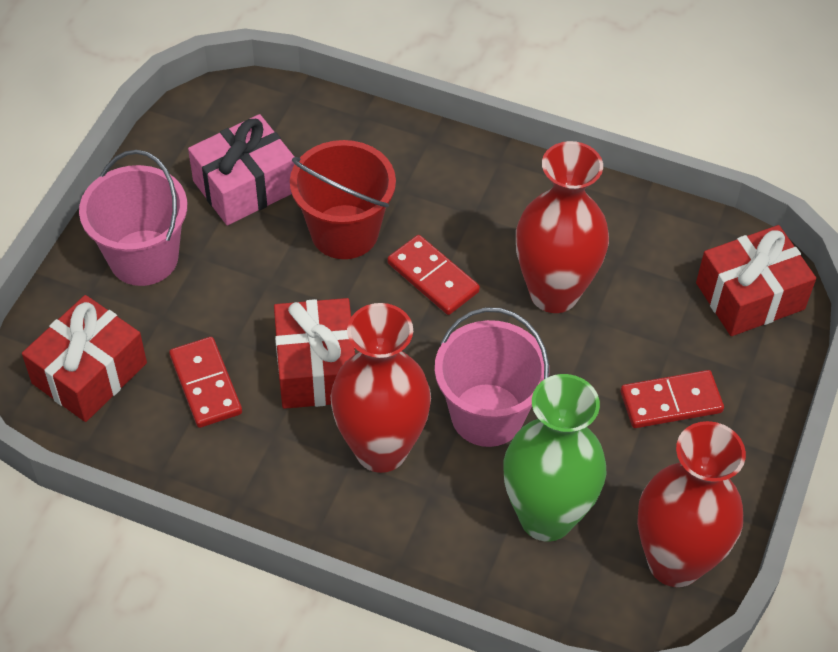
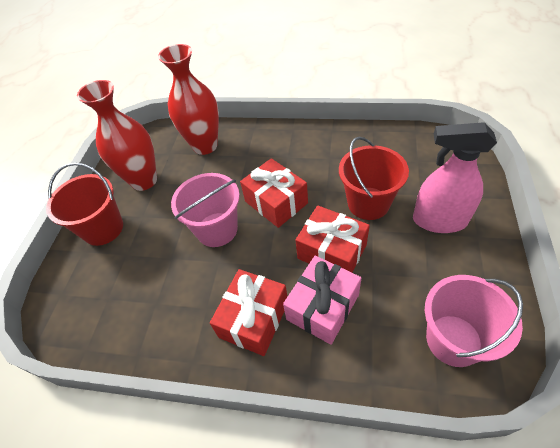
green vase: [504,374,606,542] = 1 -> none = 0
pink spray bottle: none = 0 -> [413,122,497,233] = 1
red bucket: [290,140,396,259] = 1 -> [46,163,123,246] [339,137,409,220] = 2
red domino: [169,337,242,428] [387,235,480,315] [621,370,724,428] = 3 -> none = 0
red vase: [331,303,431,473] [516,141,609,313] [637,421,746,587] = 3 -> [77,80,157,191] [158,44,219,155] = 2

